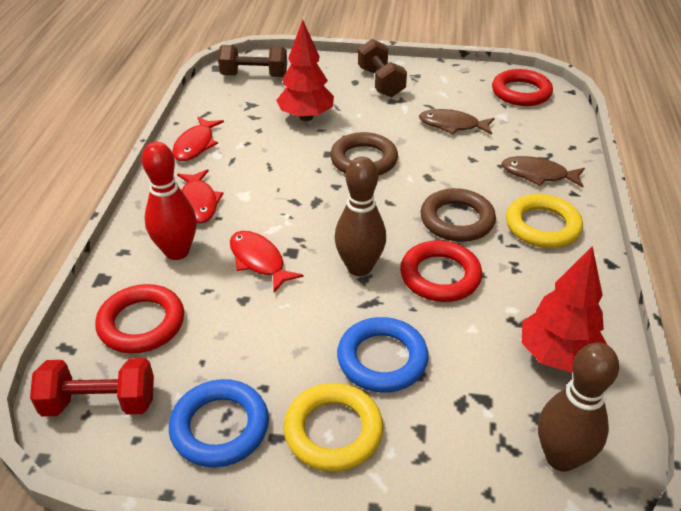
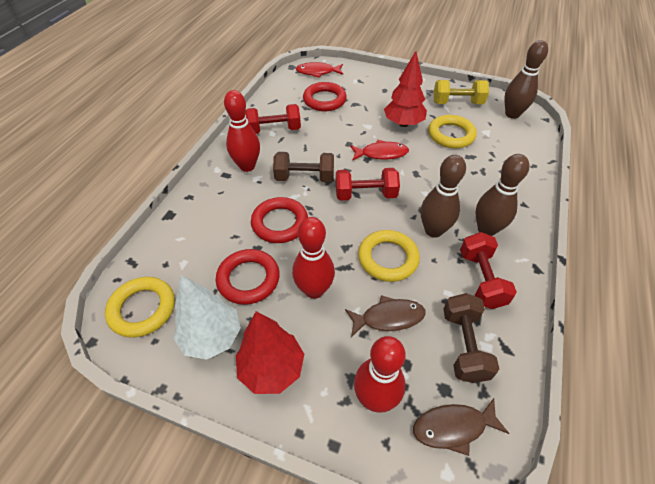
blue ring: [169,379,269,467] [337,317,429,392] = 2 -> none = 0
brown bowling pin: [334,157,386,276] [538,342,619,472] = 2 -> [421,155,466,238] [475,154,529,236] [504,40,548,119] = 3
brown ring: [330,132,398,176] [421,188,496,242] = 2 -> none = 0
red bowling pin: [142,142,197,260] = 1 -> [224,90,260,172] [292,217,335,299] [354,336,406,413] = 3
red dumbbell: [30,358,154,416] = 1 -> [245,104,301,134] [336,168,400,201] [460,232,517,309] = 3
red fish: [172,117,224,161] [177,169,224,223] [230,231,304,292] = 3 -> [296,62,343,78] [350,140,409,160] = 2
white tree: none = 0 -> [173,275,241,360] = 1
yellow dumbbell: none = 0 -> [434,80,489,104] = 1
yellow ring: [283,383,383,472] [506,194,583,248] = 2 -> [105,277,175,338] [358,230,420,282] [428,115,477,148] = 3

